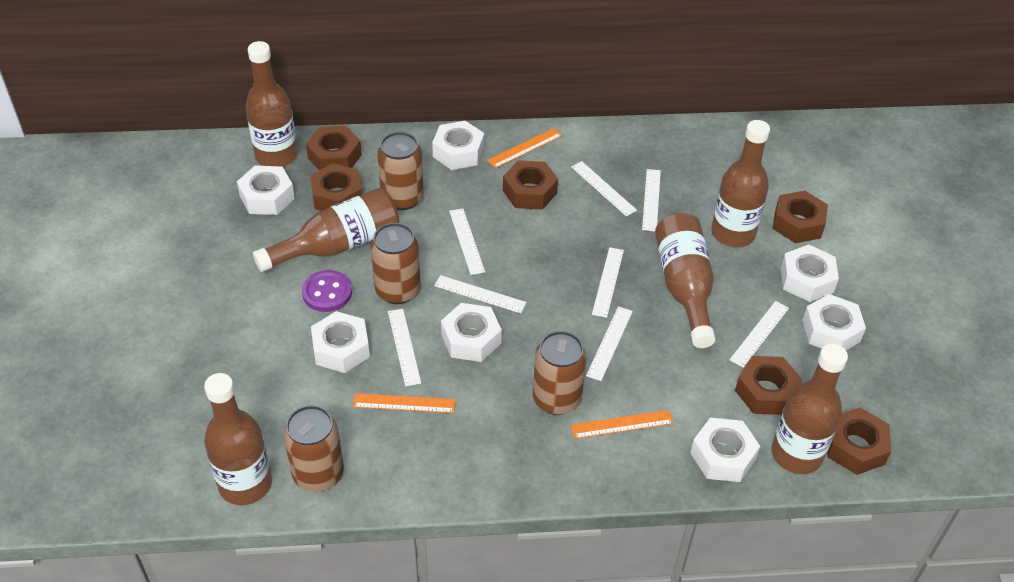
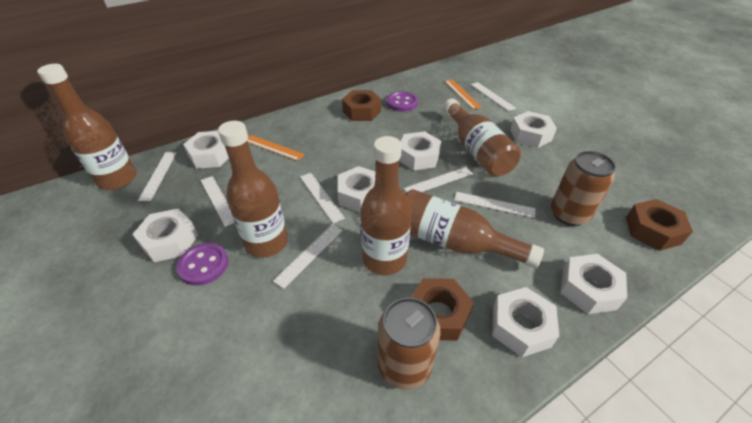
brown bottle: [204,373,272,505] [246,41,298,167] [253,188,399,272] [655,213,716,348] [711,120,770,247] [772,344,848,474] = 6 -> [37,64,137,190] [218,121,288,258] [360,136,411,275] [405,189,544,269] [443,99,521,177] = 5
brown can: [283,405,344,492] [370,223,420,304] [377,132,424,210] [533,331,586,415] = 4 -> [378,297,441,390] [551,151,616,226] = 2
brown nut: [306,126,362,170] [310,163,362,211] [503,160,558,210] [735,356,802,415] [772,191,828,243] [827,407,891,475] = 6 -> [342,90,381,121] [411,278,474,340] [626,199,693,251] = 3
orange ruler: [353,393,455,413] [487,128,562,168] [571,410,674,439] = 3 -> [247,135,305,161] [445,79,482,109] = 2
purple button: [302,270,352,312] = 1 -> [176,243,228,286] [387,91,418,112] = 2
white ruler: [388,309,421,386] [434,275,526,313] [449,208,485,275] [571,161,637,216] [586,306,633,381] [592,247,624,318] [642,169,661,231] [729,301,789,368] = 8 -> [138,152,177,201] [201,176,234,227] [273,225,343,289] [300,173,345,224] [404,167,473,192] [454,192,536,218] [471,82,516,111] = 7

